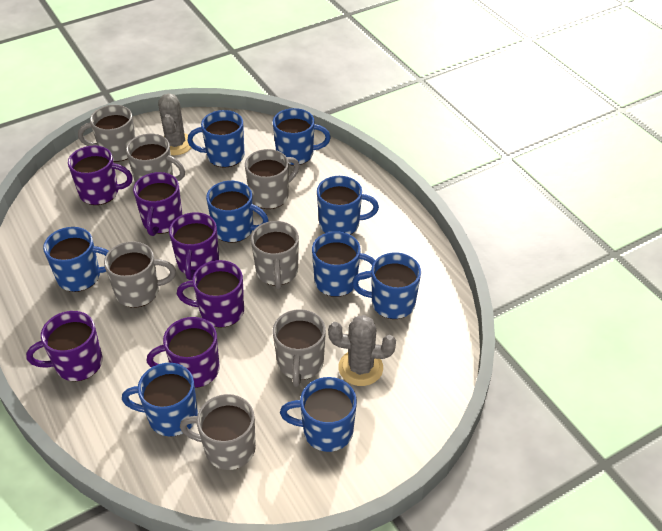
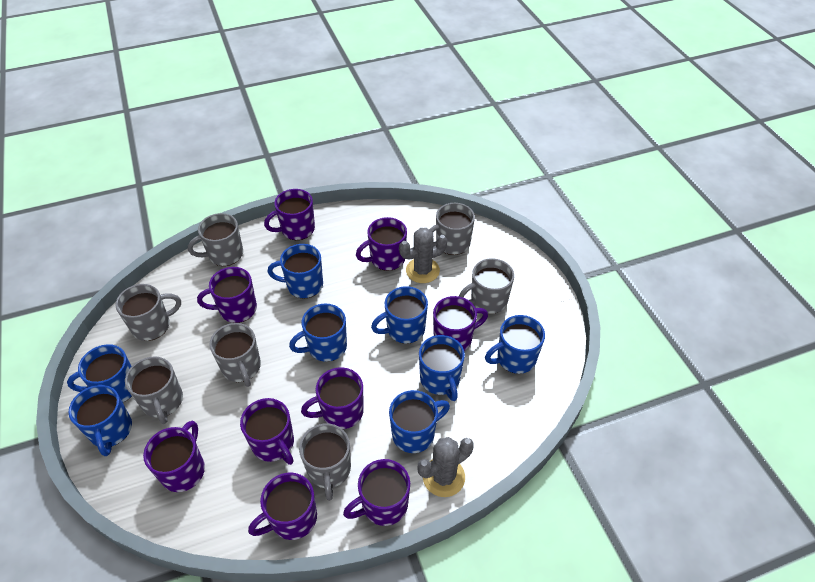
blue mug: [43,227,109,292] [122,363,198,437] [187,110,244,168] [206,181,269,243] [273,108,331,166] [280,377,357,452] [312,231,375,297] [317,176,379,235] [352,252,421,319] = 9 -> [67,344,132,402] [69,385,132,456] [268,244,323,299] [289,303,347,362] [371,286,428,344] [389,390,450,453] [419,335,465,401] [485,315,545,374] = 8
purple mug: [26,311,103,381] [68,146,133,205] [133,172,182,236] [147,317,219,388] [169,212,219,280] [177,260,244,328] = 6 -> [143,421,205,492] [197,267,257,323] [240,398,294,465] [248,473,317,540] [264,189,315,240] [301,367,364,429] [343,459,410,526] [356,217,407,271] [433,296,488,351] = 9

